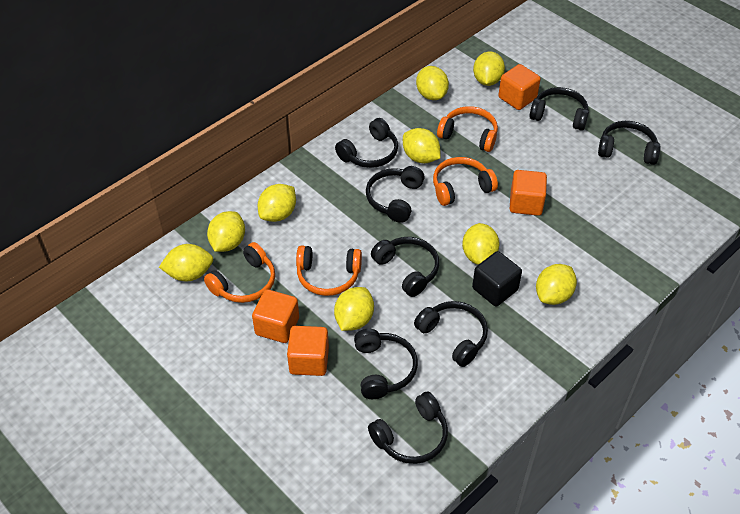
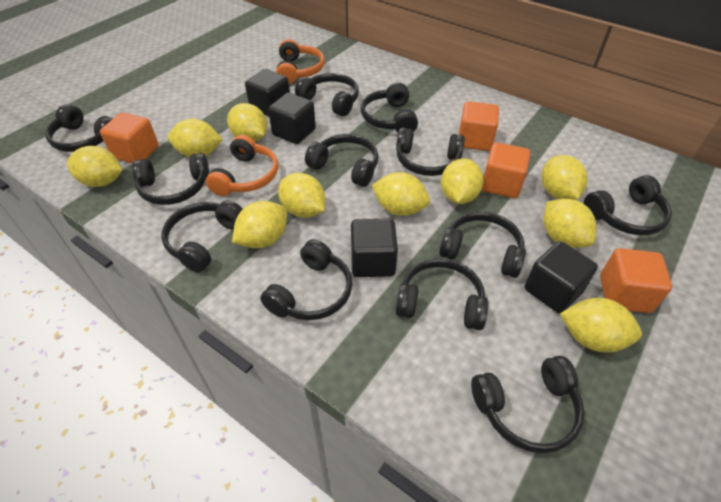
black cube: [472,251,522,306] = 1 -> [245,69,290,117] [268,93,316,144] [351,219,398,277] [525,241,598,314] = 4
black headphones: [335,118,398,168] [354,329,418,399] [366,166,425,223] [368,392,448,464] [371,237,439,297] [414,301,488,367] [530,87,589,131] [598,121,661,165] = 8 -> [45,104,113,152] [132,153,209,205] [161,200,243,273] [260,239,352,320] [295,73,359,116] [305,134,379,187] [361,82,418,132] [396,127,465,176] [396,258,488,330] [439,212,526,278] [471,356,584,453] [584,175,672,235] = 12
orange headphones: [204,242,275,303] [296,245,362,296] [433,157,498,206] [437,106,498,152] = 4 -> [206,135,278,196] [276,39,325,84] = 2
yellow lemon: [159,244,213,281] [207,211,245,252] [258,184,296,222] [334,287,374,331] [403,128,441,163] [416,66,449,100] [462,223,500,265] [473,51,505,86] [536,264,577,305] = 9 -> [67,146,122,187] [168,119,223,157] [227,103,267,142] [232,201,287,248] [278,173,325,218] [372,172,430,216] [441,158,484,204] [542,155,588,200] [543,199,597,248] [560,298,642,353] = 10

